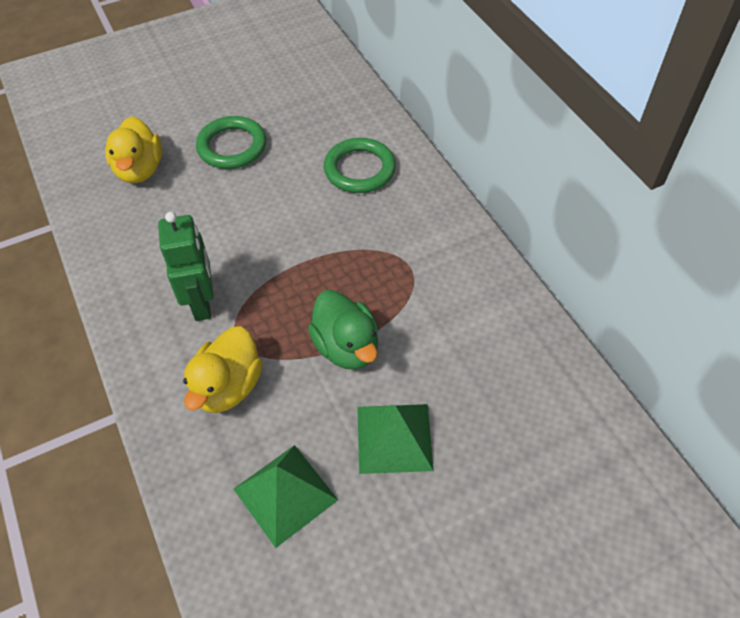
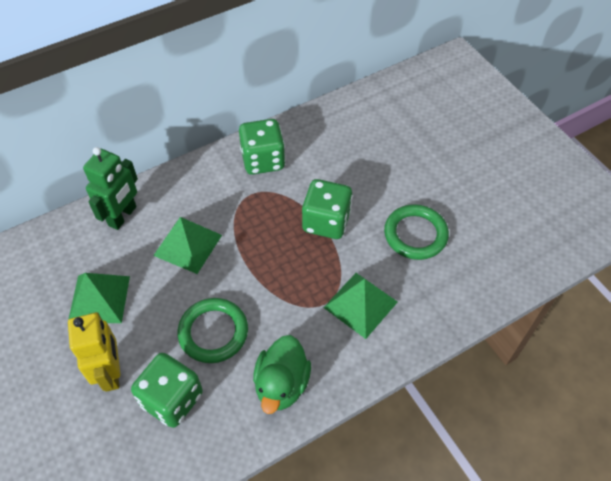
green dice: none = 0 -> [131,353,203,428] [239,119,285,175] [302,179,353,239] = 3
green pyramid: [234,445,338,548] [357,404,434,474] = 2 -> [68,273,130,323] [153,217,222,274] [323,273,398,339] = 3
yellow duck: [105,116,162,183] [183,326,263,413] = 2 -> none = 0
yellow robot: none = 0 -> [68,312,120,392] = 1

